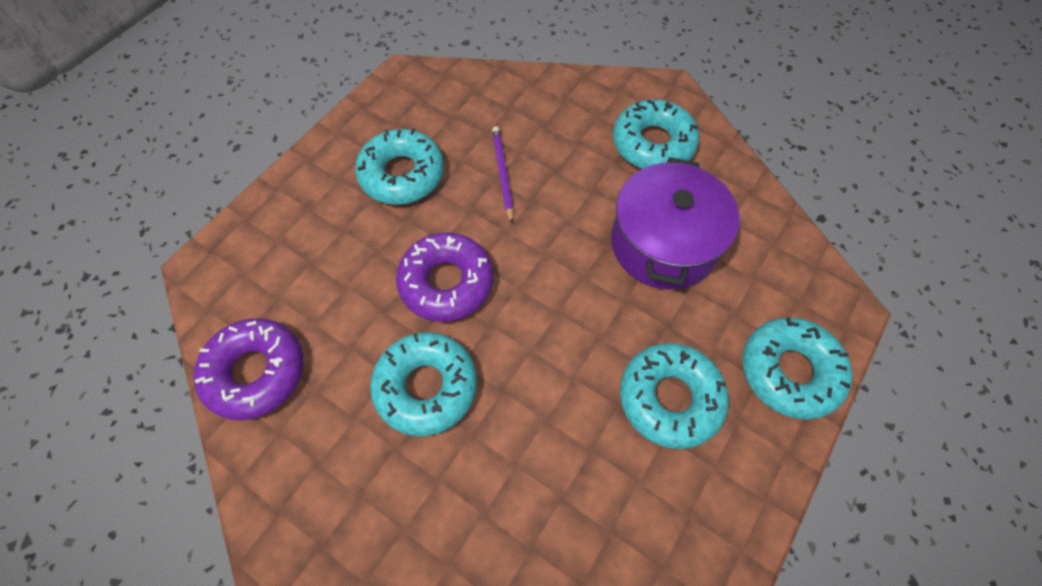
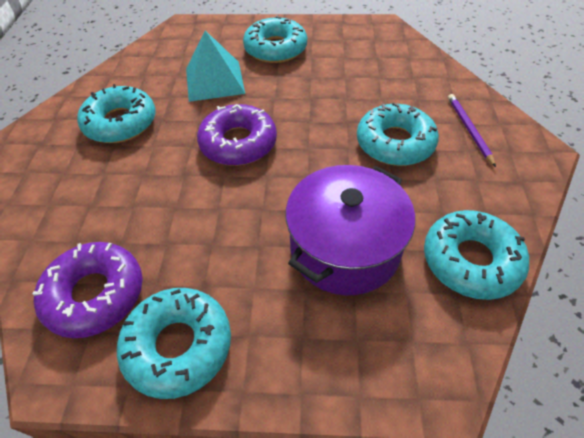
turquoise pyramid: none = 0 -> [186,31,245,102] = 1

